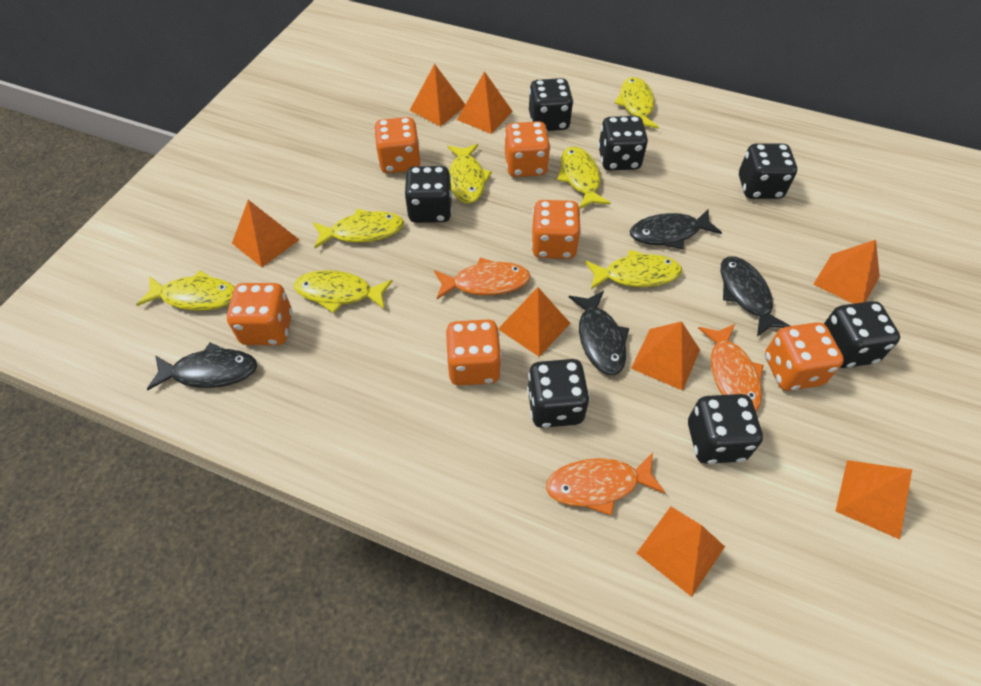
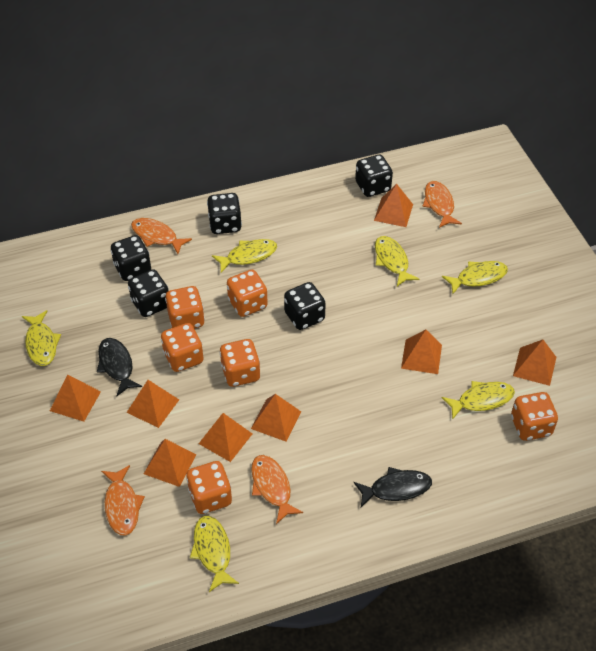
black dice: [404,166,452,223] [527,359,590,428] [529,78,574,131] [598,116,648,171] [688,394,763,464] [739,143,797,199] [824,301,900,368] = 7 -> [111,235,151,281] [128,269,169,317] [207,193,242,234] [284,282,326,330] [355,155,393,197] = 5
black fish: [147,343,257,390] [569,291,629,375] [630,209,722,249] [721,256,790,337] = 4 -> [97,338,142,396] [354,467,432,507] = 2
orange fish: [434,258,530,299] [546,453,666,516] [698,324,764,411] = 3 -> [101,465,145,535] [131,218,192,254] [251,455,303,524] [423,181,462,228] = 4
yellow fish: [136,270,235,310] [294,270,393,313] [313,209,404,248] [448,144,492,203] [557,147,611,209] [585,250,682,289] [614,77,659,129] = 7 -> [22,310,61,366] [190,516,239,592] [212,239,277,273] [375,236,419,286] [442,261,508,294] [442,381,515,420] = 6

